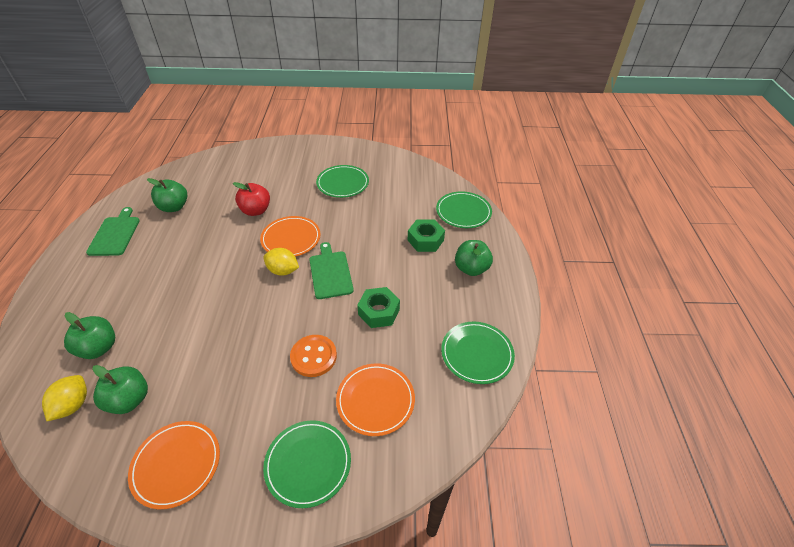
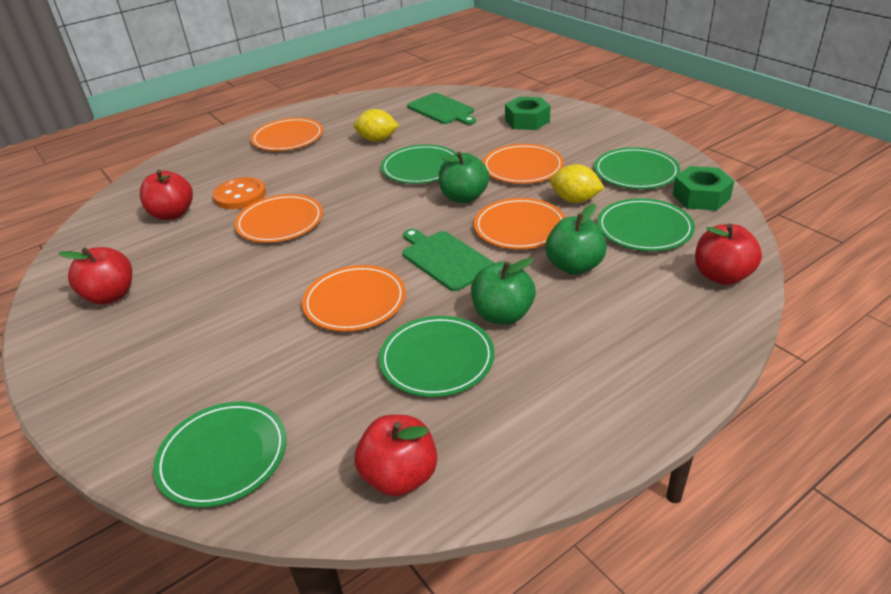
green apple: [64,312,115,359] [92,365,148,414] [147,178,187,212] [455,240,493,276] = 4 -> [439,152,489,203] [471,258,536,325] [545,203,607,275] = 3
green plate: [263,420,351,508] [316,165,369,198] [436,191,492,228] [441,322,515,384] = 4 -> [153,402,287,508] [379,316,495,397] [381,145,456,184] [594,147,680,189] [597,198,695,251] = 5
orange plate: [128,421,220,509] [260,216,321,257] [336,363,415,436] = 3 -> [235,194,323,243] [251,118,323,151] [302,265,406,331] [474,198,566,249] [483,144,564,184] = 5
red apple: [233,182,270,216] = 1 -> [58,247,132,305] [140,170,193,220] [355,415,437,496] [695,223,762,285] = 4

